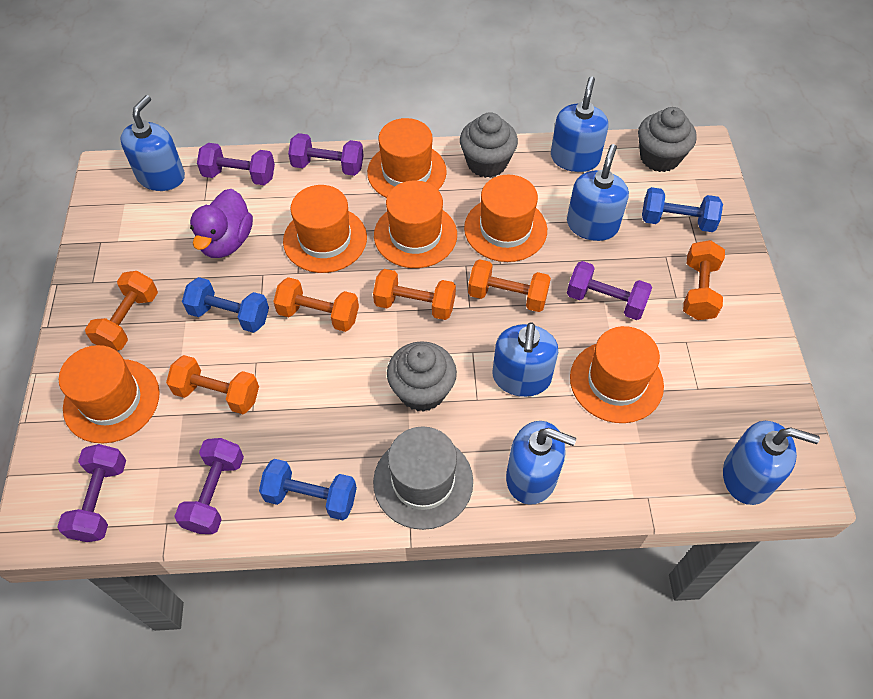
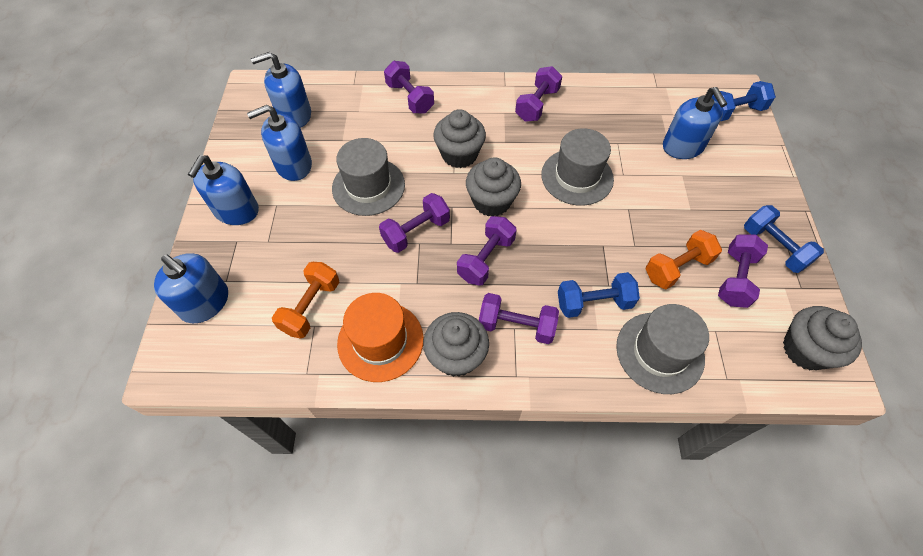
blue soap dispenser: [120,95,185,191] [493,322,558,397] [506,421,576,505] [551,76,608,172] [567,144,629,241] [723,421,820,505] = 6 -> [154,253,228,323] [188,155,259,225] [247,105,312,181] [251,52,311,128] [663,87,727,159] = 5
grey cupcake: [387,341,457,412] [460,112,518,178] [638,107,697,172] = 3 -> [423,312,489,377] [433,109,486,168] [466,158,521,216] [783,306,862,370] = 4
grey hat: [373,426,473,530] = 1 -> [332,138,405,216] [541,128,614,206] [616,304,709,394] = 3
orange dumbbell: [85,271,158,351] [166,355,259,414] [273,277,359,332] [373,269,456,320] [468,259,551,312] [683,240,725,320] = 6 -> [272,262,339,339] [646,230,722,289] = 2
orange hat: [59,345,160,443] [283,185,367,273] [367,118,447,198] [374,180,457,268] [464,175,547,262] [570,326,664,423] = 6 -> [337,293,424,382] = 1
purple duck: [190,189,253,258] = 1 -> none = 0
purple dumbbell: [57,444,126,542] [174,438,244,534] [197,143,275,185] [288,133,364,176] [567,261,652,320] = 5 -> [379,193,450,253] [384,61,434,113] [457,216,517,286] [479,293,559,344] [515,66,562,122] [718,234,768,308] = 6

